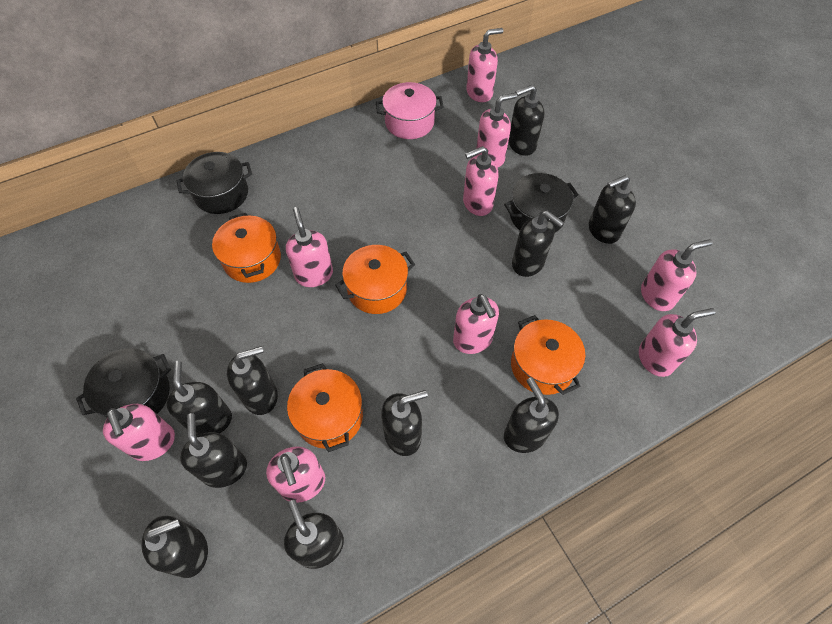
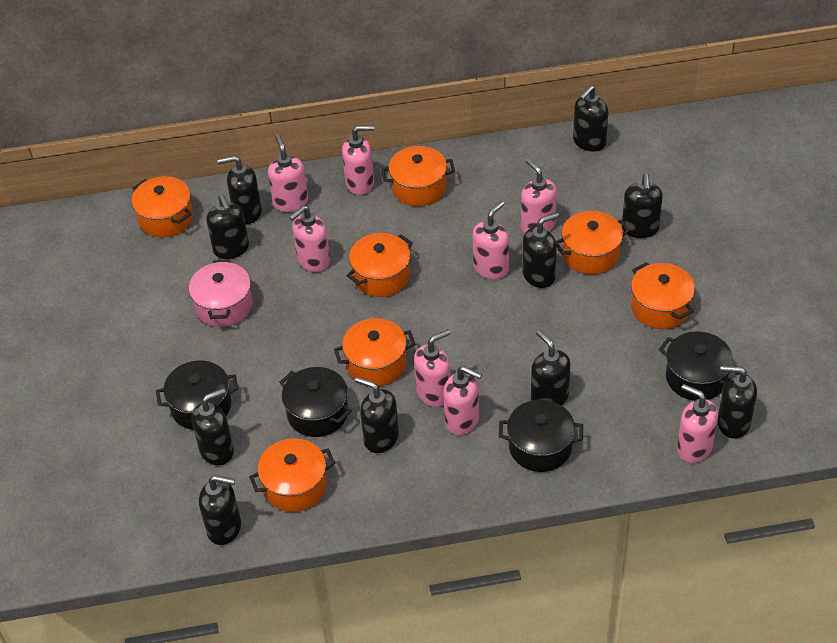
black pot: [76,348,171,418] [176,152,252,214] [504,173,579,233] = 3 -> [156,360,238,430] [279,367,352,437] [499,400,583,472] [659,331,737,401] = 4
orange pot: [212,213,281,283] [287,363,363,452] [335,245,415,314] [511,315,585,395] = 4 -> [132,176,193,237] [249,438,335,512] [334,318,415,386] [347,233,413,297] [381,146,455,206] [556,211,630,274] [631,262,695,329] = 7
pink soap dispenser: [103,404,175,461] [266,446,325,503] [286,207,333,287] [453,294,499,354] [463,146,498,216] [466,28,503,102] [476,93,517,168] [639,308,715,377] [641,239,712,311] = 9 -> [268,135,308,212] [289,206,330,272] [342,125,374,195] [414,329,451,407] [443,366,482,435] [473,201,509,279] [521,159,557,233] [677,384,718,463] = 8

